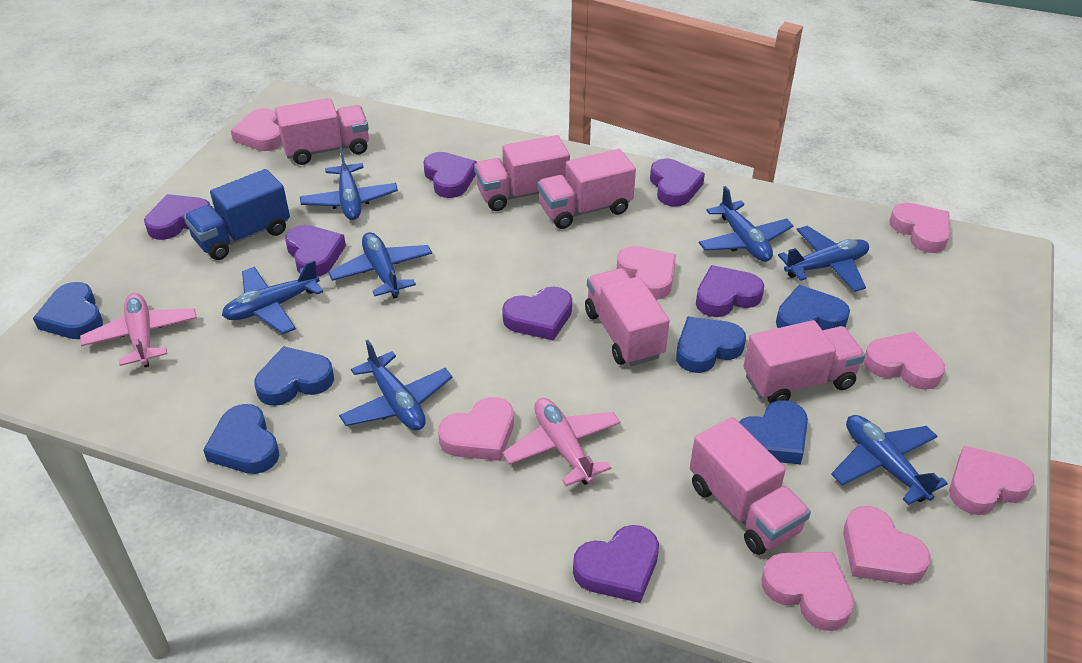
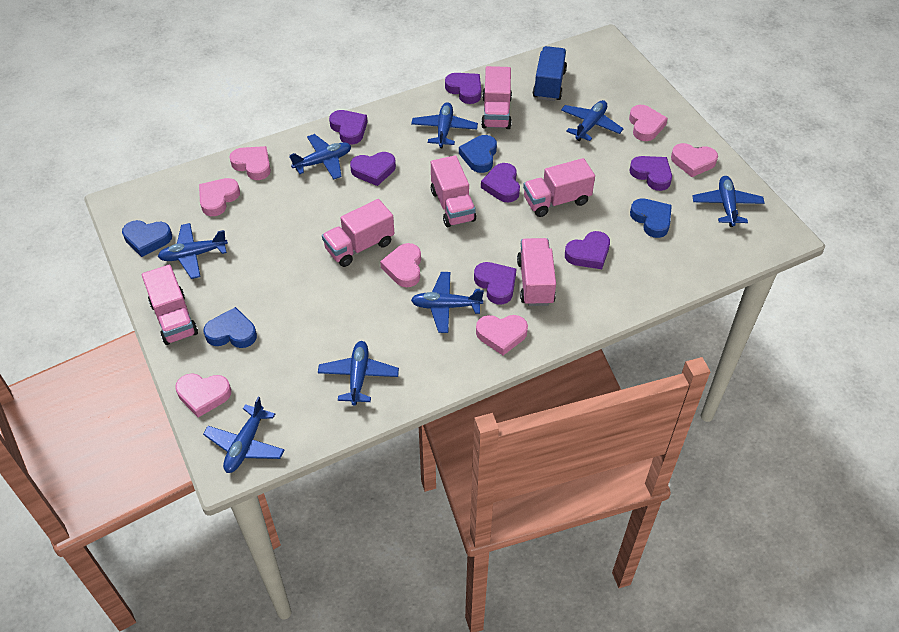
blue heart: [33,282,103,339] [203,404,279,474] [254,346,334,406] [676,316,746,373] [739,400,808,465] [776,285,850,330] = 6 -> [122,220,172,257] [203,307,257,348] [459,135,497,173] [630,198,672,238] = 4
blue plane: [222,260,323,334] [300,147,398,220] [328,232,432,298] [339,340,453,431] [699,186,794,262] [778,226,869,292] [831,415,948,505] = 7 -> [158,223,228,279] [203,397,284,473] [289,134,351,179] [318,341,399,405] [411,102,478,148] [411,272,484,333] [561,100,624,141] [692,176,764,227] = 8
pink heart: [230,108,282,151] [438,397,514,461] [617,246,676,300] [761,552,854,631] [843,506,931,584] [864,332,945,390] [889,203,950,253] [949,445,1035,515] = 8 -> [175,373,231,417] [199,178,240,216] [229,146,271,180] [380,243,421,287] [476,315,528,355] [629,105,668,141] [671,143,718,177] = 7
pink plane: [80,293,197,367] [503,398,620,486] = 2 -> none = 0

